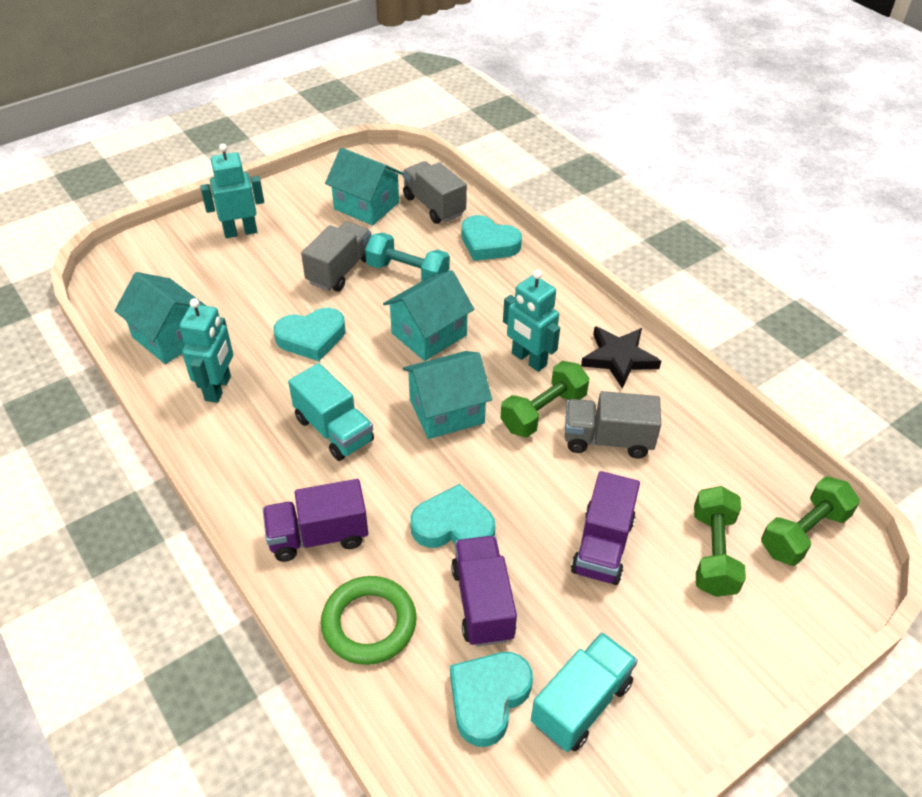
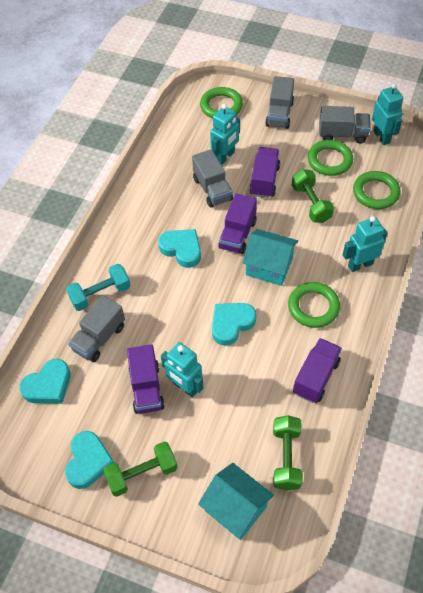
black star: [581,326,661,389] = 1 -> none = 0
green ring: [321,576,417,665] = 1 -> [200,87,243,118] [288,282,340,328] [308,140,353,176] [353,171,401,209] = 4
grey truck: [301,222,371,291] [402,161,467,224] [565,391,661,458] = 3 -> [68,295,125,362] [192,149,233,208] [265,76,294,129] [319,106,371,144] = 4
purple truck: [263,479,368,562] [451,536,517,647] [571,471,640,585] = 3 -> [127,344,165,414] [218,193,257,254] [250,147,280,198] [293,338,342,403] = 4
turquoise house: [114,272,206,364] [325,148,404,225] [383,270,474,361] [403,351,492,439] = 4 -> [198,463,274,540] [242,229,298,286] = 2
turquoise robot: [179,298,233,403] [200,144,264,238] [503,270,560,372] = 3 -> [161,342,204,398] [210,104,240,165] [343,216,387,272] [372,83,403,145] = 4
turquoise truck: [288,363,374,461] [531,632,638,752] = 2 -> none = 0

